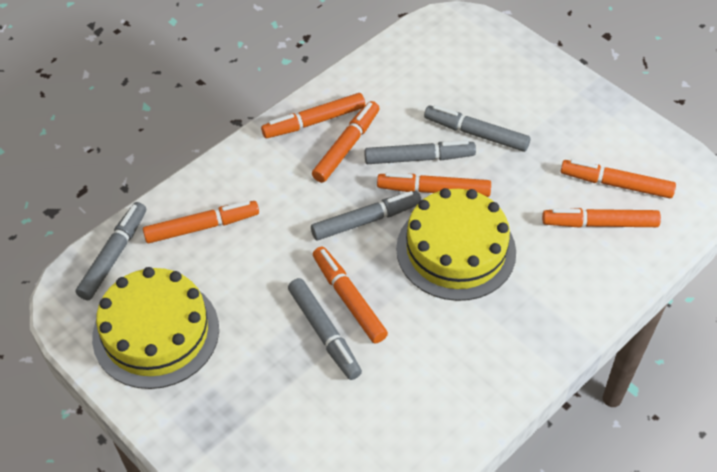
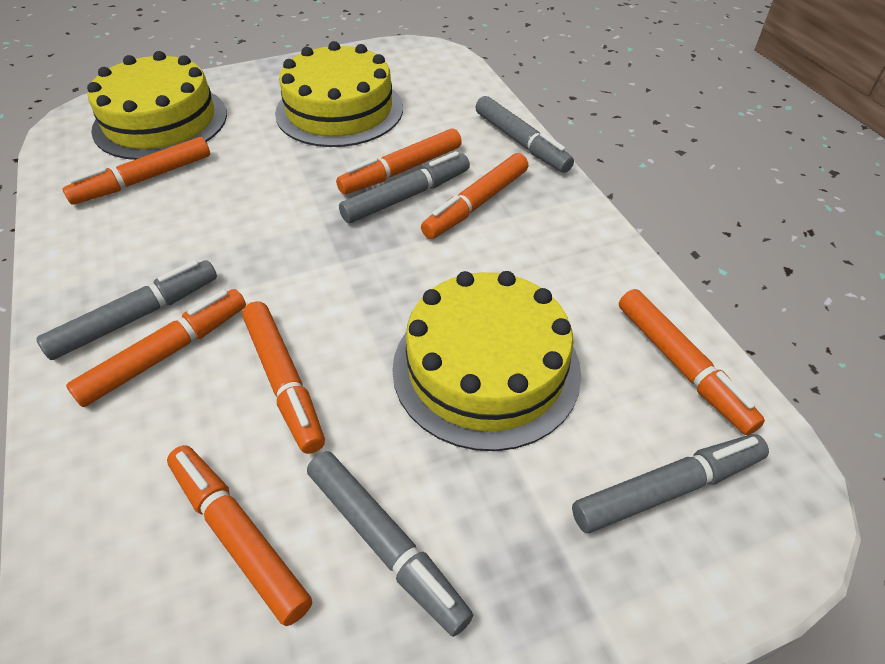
yellow cake: [92,267,219,389] [396,188,516,301] = 2 -> [87,51,227,160] [275,41,403,147] [392,271,581,451] = 3

